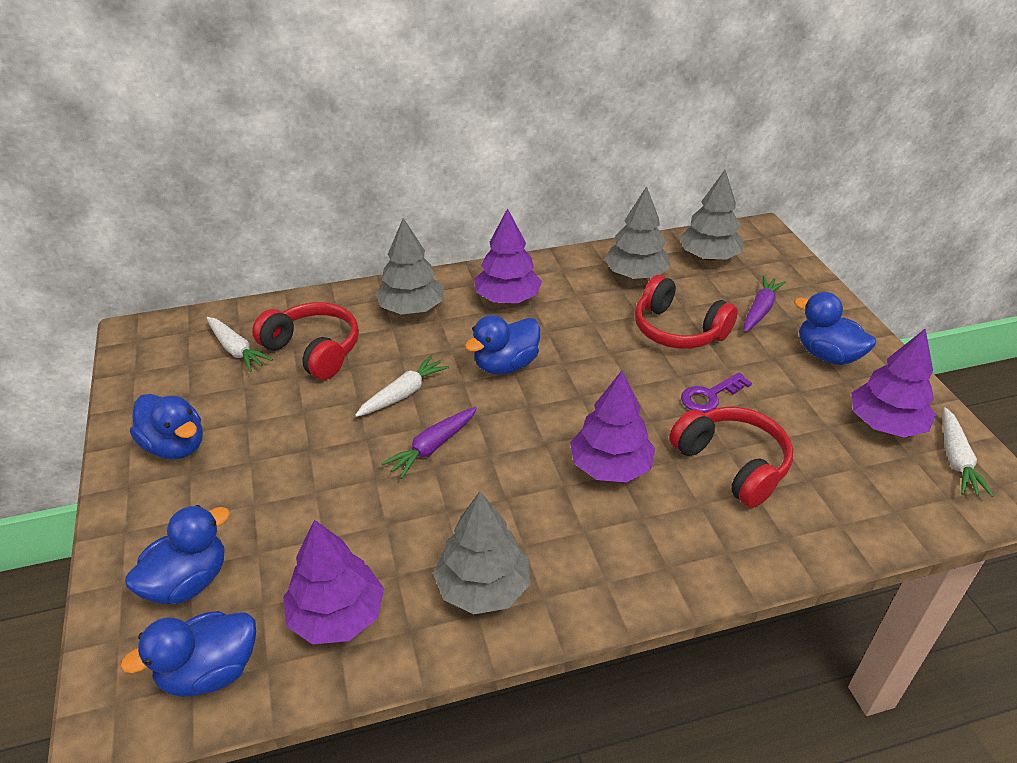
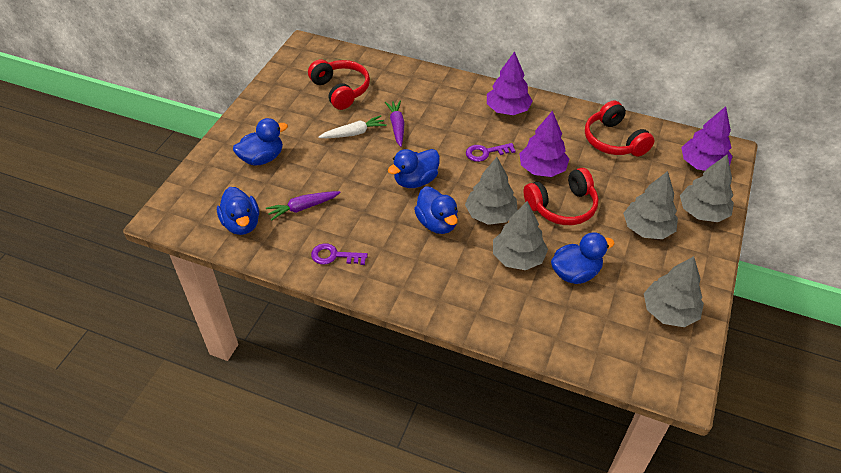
grey tree: [375,218,444,314] [433,491,530,614] [604,186,670,279] [679,170,743,261] = 4 -> [465,157,518,225] [493,201,548,270] [623,171,678,239] [644,256,704,327] [680,155,734,222] = 5
purple key: [681,372,752,413] = 1 -> [311,243,368,265] [466,143,516,162] = 2
purple tree: [283,520,384,644] [474,208,542,303] [570,371,655,482] [851,328,936,438] = 4 -> [487,51,533,115] [519,111,569,177] [681,106,733,171] = 3
white carrot: [207,317,273,372] [355,355,449,417] [943,407,994,497] = 3 -> [318,115,387,138] = 1

